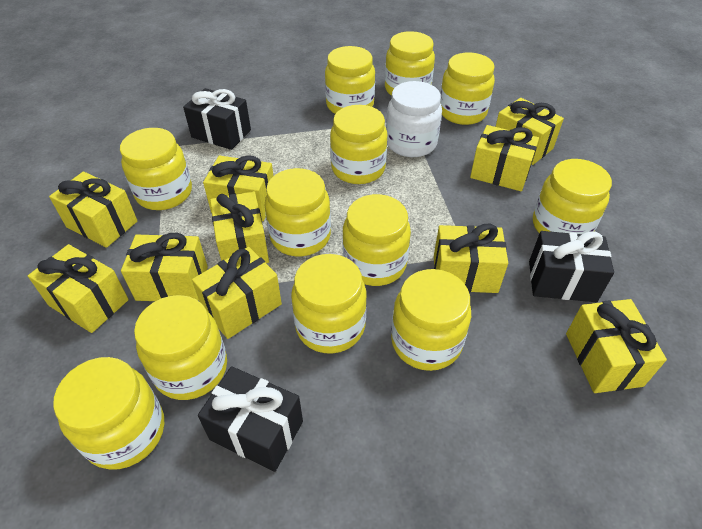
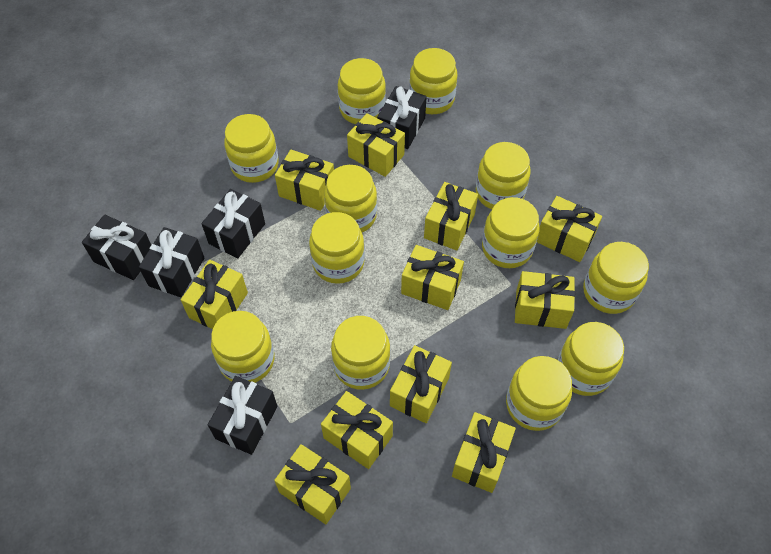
black gift: [183,88,251,150] [198,366,303,472] [529,231,614,302] = 3 -> [82,214,151,280] [139,227,204,297] [201,189,265,259] [208,376,278,455] [377,86,427,149] = 5
white jar: [386,81,442,157] = 1 -> none = 0
yellow gift: [28,244,129,333] [49,171,138,248] [121,233,208,301] [192,247,282,339] [203,155,274,221] [210,191,269,263] [434,224,508,293] [470,125,539,191] [495,98,564,165] [566,299,667,393] = 10 -> [181,260,248,329] [274,444,351,524] [275,150,334,211] [321,391,393,469] [347,113,405,177] [390,345,452,423] [401,245,464,310] [424,182,478,251] [452,412,516,493] [515,271,575,329] [537,196,602,262] = 11

